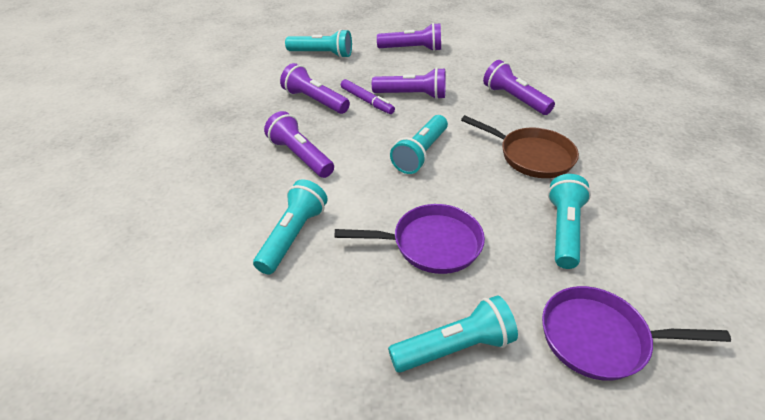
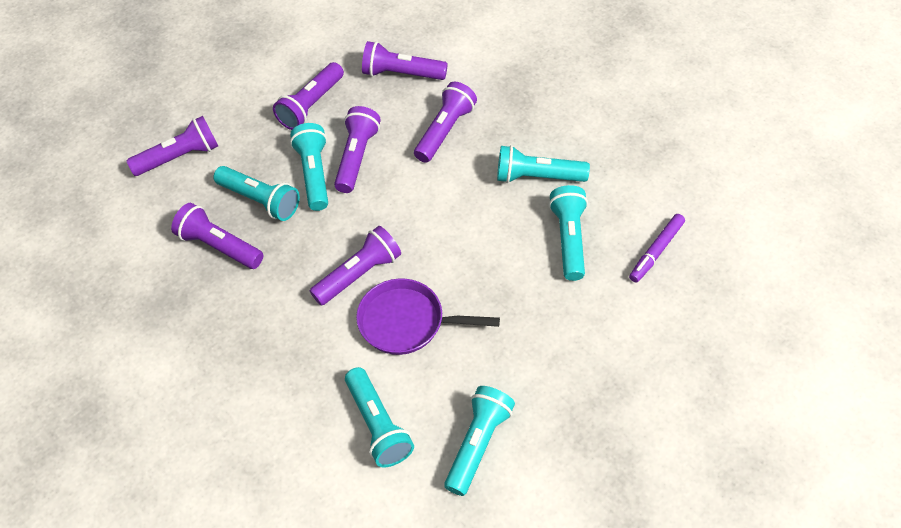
brown pan: [461,115,579,178] = 1 -> none = 0
purple flashlight: [264,111,334,178] [280,63,350,114] [372,67,446,99] [377,23,441,51] [483,60,555,115] = 5 -> [126,116,218,176] [171,203,264,269] [273,62,344,130] [310,226,401,305] [334,106,381,193] [362,41,448,80] [414,82,477,163] = 7
purple pan: [335,204,485,274] [542,286,731,381] = 2 -> [356,279,500,355] = 1
turquoise flashlight: [253,179,328,274] [285,29,352,58] [388,295,518,373] [390,115,448,174] [548,174,591,269] = 5 -> [213,166,300,221] [290,123,328,211] [345,367,414,467] [444,386,515,496] [497,145,590,183] [549,185,588,281] = 6

